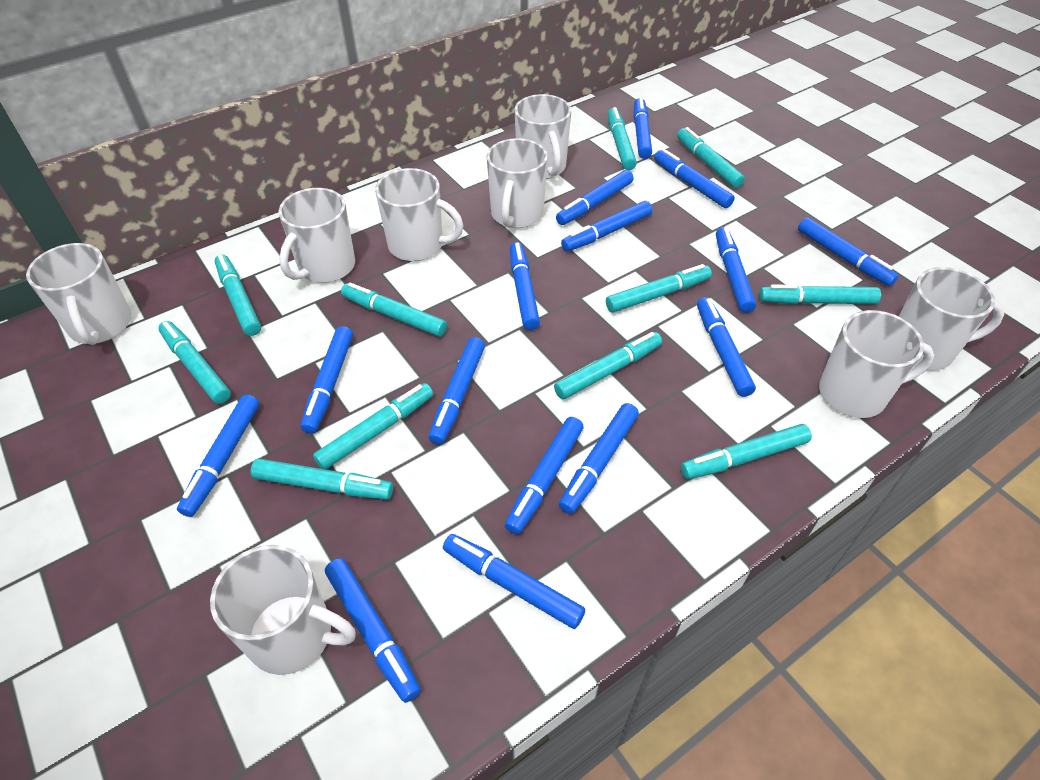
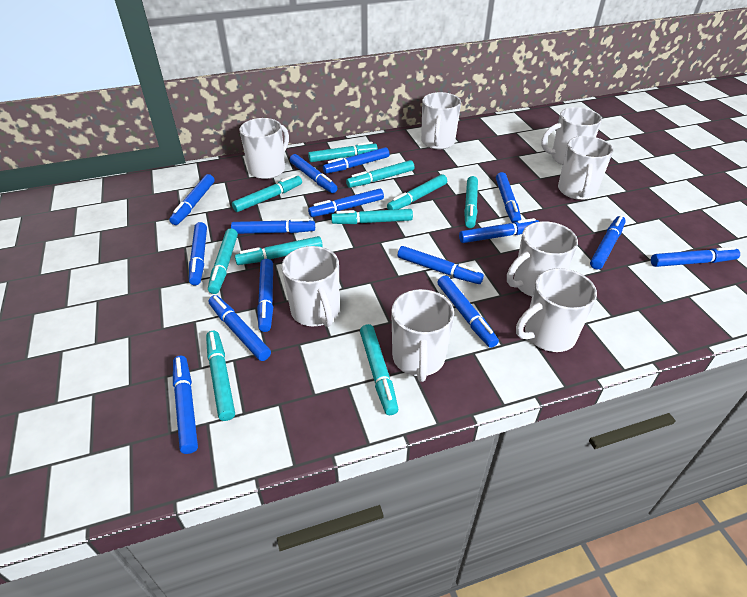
turquoise marker: [158,321,231,404] [214,254,261,336] [251,459,393,500] [313,383,433,469] [341,282,447,337] [554,332,662,400] [606,264,712,313] [608,107,637,170] [677,127,745,188] [681,424,812,479] [759,285,881,304] = 11 -> [206,331,235,421] [208,228,238,294] [232,175,302,212] [235,236,323,265] [308,142,378,162] [331,209,413,224] [346,160,415,188] [360,324,398,415] [387,174,447,210] [464,176,478,228] = 10

